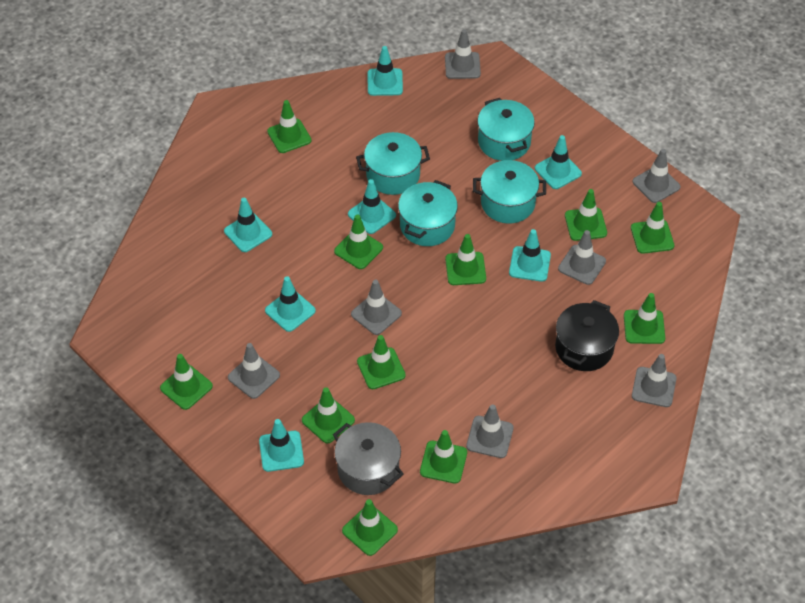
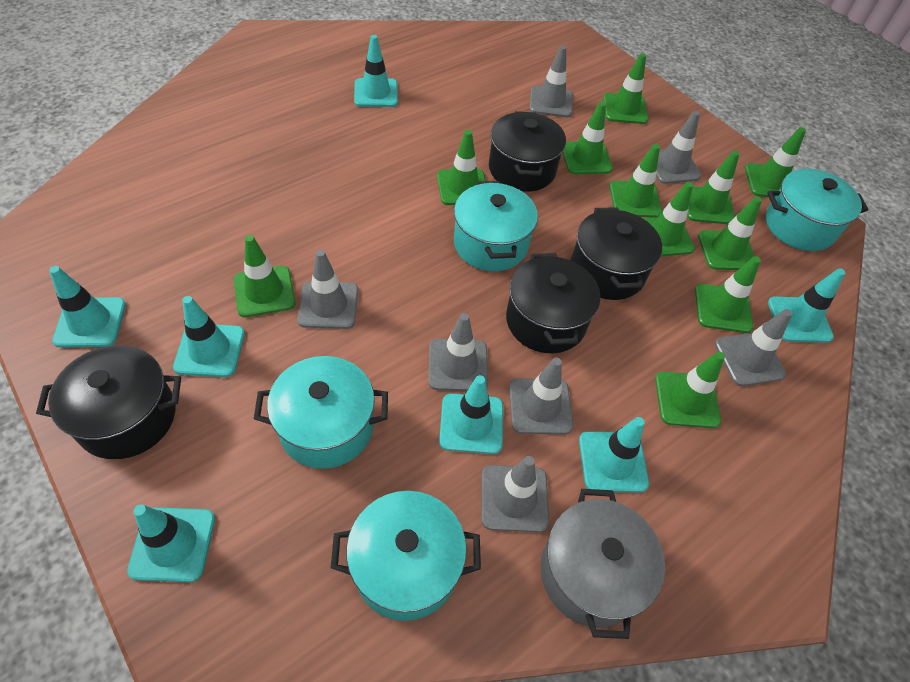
black pot: [555,300,619,371] = 1 -> [36,345,181,459] [489,111,566,192] [506,253,601,353] [571,207,662,300] = 4

